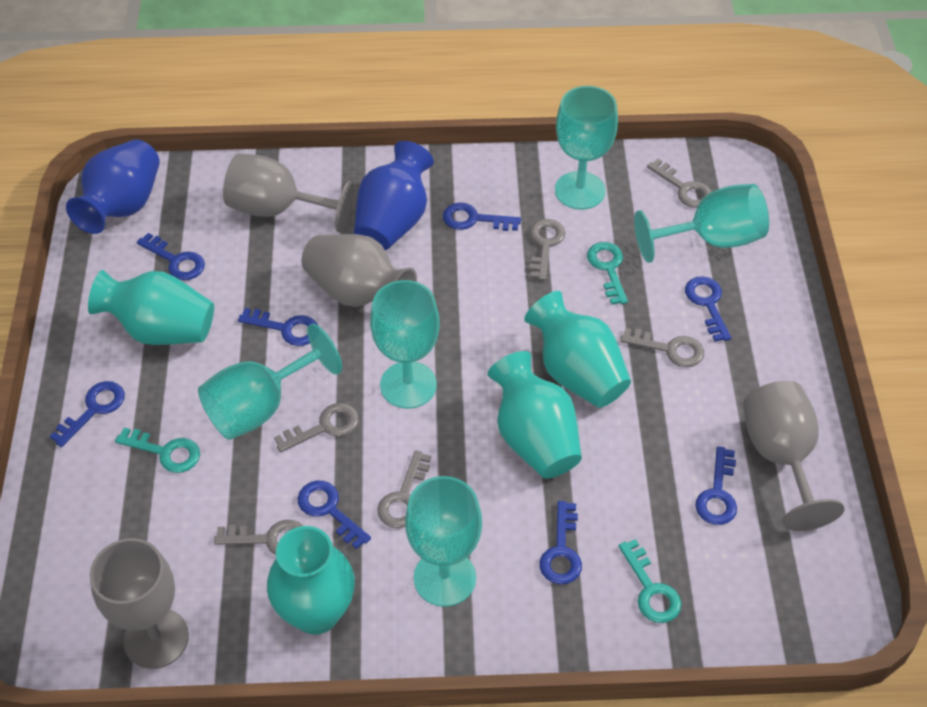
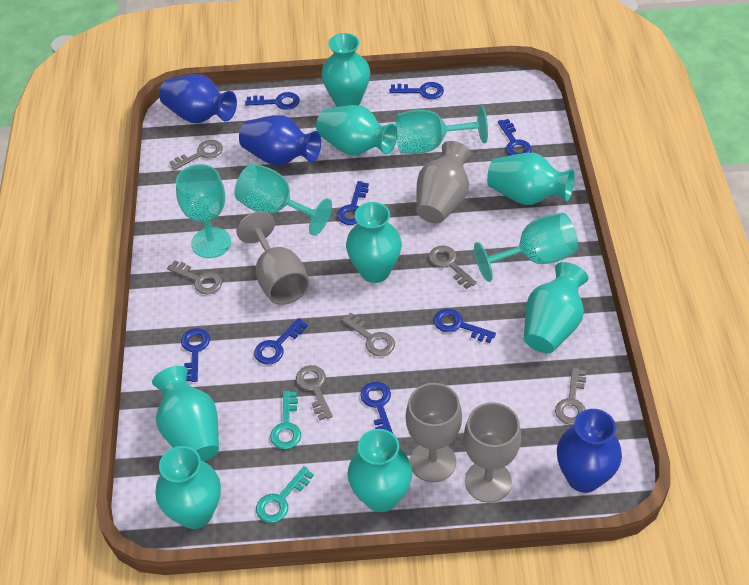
blue vase: [66,139,160,234] [354,141,434,250] = 2 -> [159,74,237,123] [239,115,321,166] [557,409,622,493] = 3
turquoise goblet: [198,324,342,440] [370,280,440,409] [405,476,482,607] [555,86,618,210] [634,184,769,263] = 5 -> [176,164,231,258] [234,163,332,236] [395,106,488,154] [474,212,578,282] = 4
turquoise key: [115,428,200,473] [587,242,628,305] [618,539,681,623] = 3 -> [256,466,314,523] [270,391,301,449] = 2
turquoise vase: [88,270,214,345] [267,526,355,634] [488,351,582,479] [524,291,631,408] = 4 -> [152,366,219,462] [155,446,221,529] [316,105,397,155] [321,33,370,107] [346,202,402,283] [348,429,412,512] [487,153,575,205] [524,262,588,353] = 8

